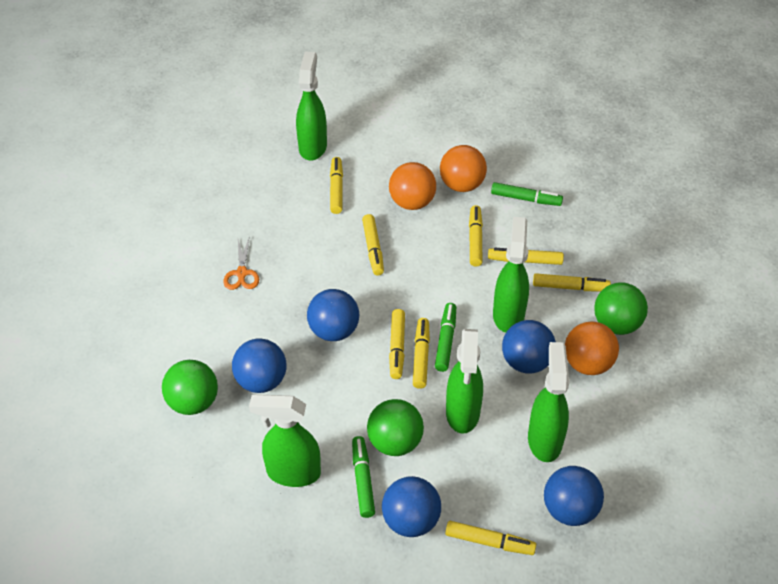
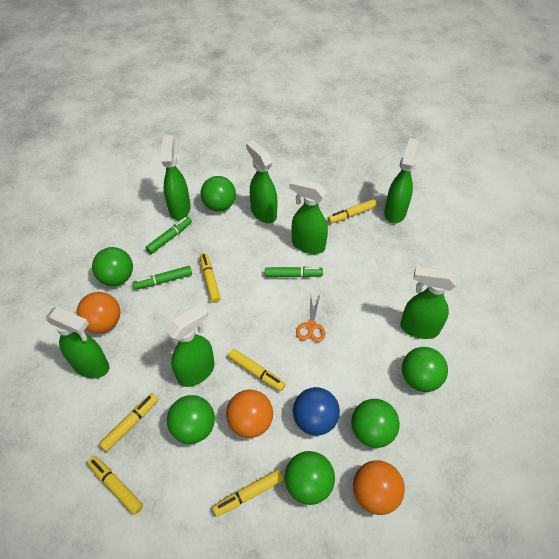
blue ball: [232,338,286,393] [307,289,359,341] [382,476,441,537] [502,320,556,373] [544,466,604,526] = 5 -> [293,387,340,436] = 1
green ball: [162,360,218,415] [367,399,424,456] [594,282,648,335] = 3 -> [92,247,133,286] [167,395,215,444] [201,176,236,212] [284,451,335,505] [351,399,400,448] [402,347,448,392] = 6
green spray bottle: [249,394,321,487] [296,52,327,161] [446,329,483,434] [493,217,529,333] [528,342,570,462] = 5 -> [45,307,110,378] [161,135,191,220] [166,303,215,387] [246,140,277,223] [289,178,328,254] [384,138,419,224] [400,267,456,339] = 7
yellow marker: [330,157,343,214] [362,214,384,276] [389,309,405,379] [413,318,430,389] [445,521,536,555] [469,205,483,267] [488,248,564,265] [533,273,611,291] = 8 -> [87,456,143,515] [99,393,158,452] [200,253,221,303] [212,469,284,517] [228,349,286,391] [328,199,377,224] = 6

